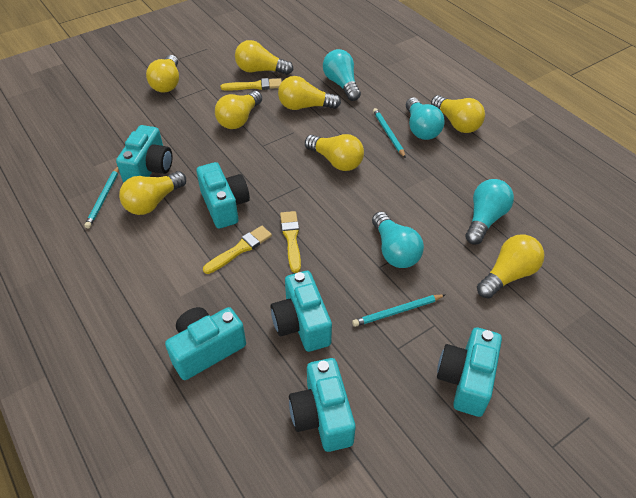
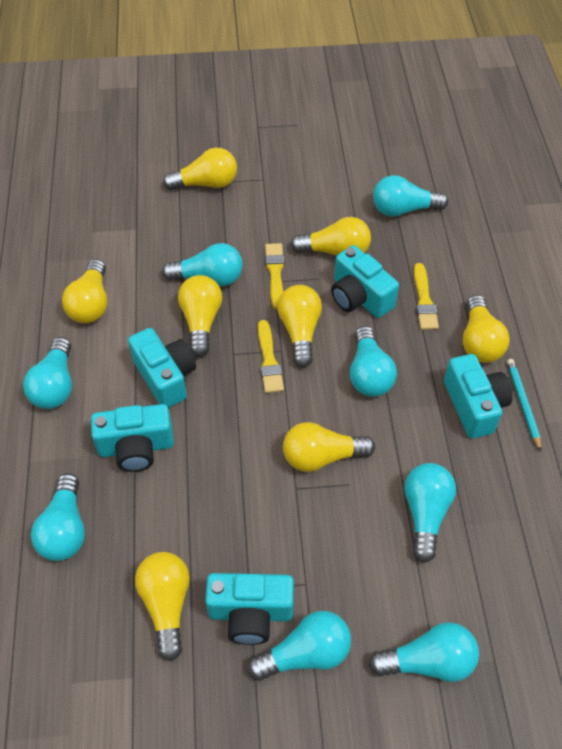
turquoise camera: [116,125,172,183] [165,307,246,380] [196,162,250,229] [271,271,332,352] [289,358,356,452] [437,327,502,417] = 6 -> [91,404,174,472] [128,328,196,408] [205,573,294,645] [331,245,399,318] [444,354,513,438] = 5
turquoise light bulb: [323,49,361,101] [372,212,424,268] [406,97,445,140] [465,179,514,245] = 4 -> [23,337,72,409] [31,473,85,561] [162,243,243,287] [248,611,351,681] [350,326,397,397] [369,622,479,682] [373,175,448,217] [404,463,456,563] = 8
turquoise pencil: [84,167,119,228] [352,294,445,327] [373,108,406,158] = 3 -> [507,359,541,451] = 1

